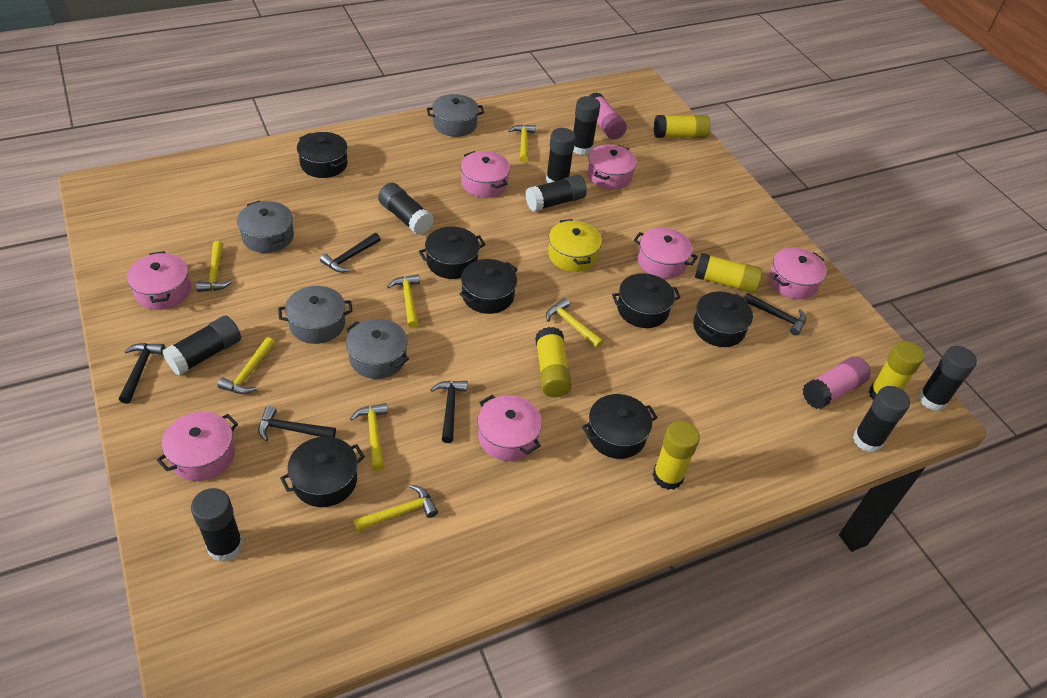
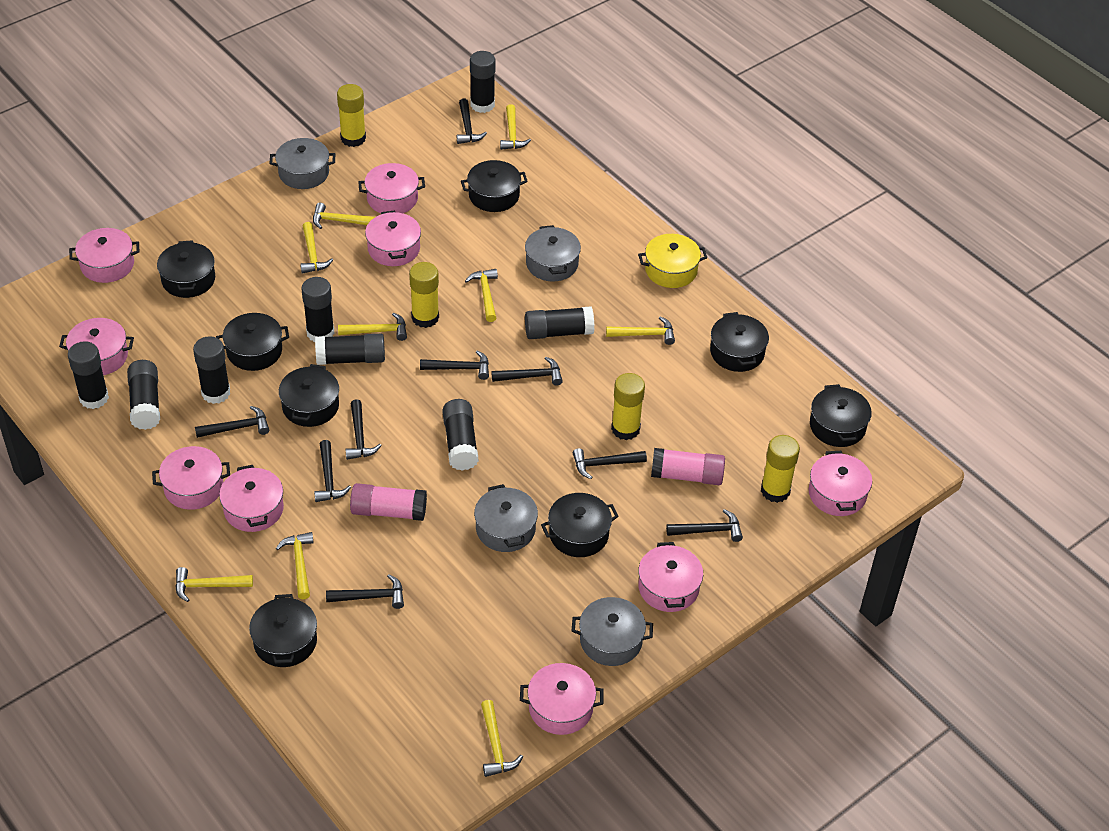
black hammer: [119,343,165,404] [258,406,336,441] [320,233,381,273] [431,381,468,443] [744,293,806,335] = 5 -> [195,406,269,438] [314,440,351,502] [326,574,404,609] [345,399,382,460] [420,350,489,380] [457,99,487,144] [492,357,563,386] [573,448,647,479] [666,509,743,542] = 9
black pot: [280,437,365,507] [297,132,348,178] [419,227,486,279] [459,259,518,314] [582,394,658,459] [612,273,681,328] [693,291,753,347] = 7 -> [157,240,215,298] [216,313,289,371] [249,594,317,667] [279,364,339,427] [461,160,528,212] [541,493,619,557] [710,312,769,372] [810,384,872,447] = 8
pink pot: [127,251,191,310] [157,412,238,481] [461,151,510,198] [477,395,542,461] [587,144,637,190] [634,228,698,279] [769,248,827,299] = 7 -> [59,318,134,375] [69,228,140,283] [152,446,230,510] [219,465,284,532] [358,163,425,213] [365,211,421,266] [520,663,604,735] [638,542,703,612] [808,451,872,516] = 9
yellow glue stick: [535,327,572,397] [653,421,700,490] [654,115,710,138] [695,253,763,293] [869,341,924,400] = 5 -> [337,84,366,147] [409,262,439,328] [611,373,645,440] [761,435,800,503] = 4
yellow hammer: [196,241,233,292] [217,337,275,394] [350,403,388,471] [353,485,438,532] [387,274,420,328] [508,124,536,162] [546,298,604,348] = 7 -> [175,567,253,602] [276,532,314,600] [300,222,333,274] [313,203,375,229] [338,313,407,341] [465,269,498,322] [481,700,523,777] [500,104,531,150] [606,316,675,345] = 9

